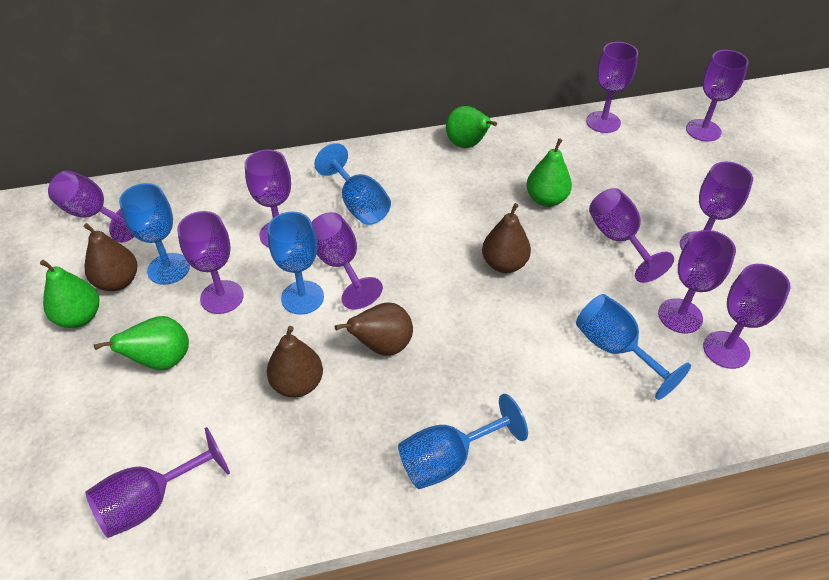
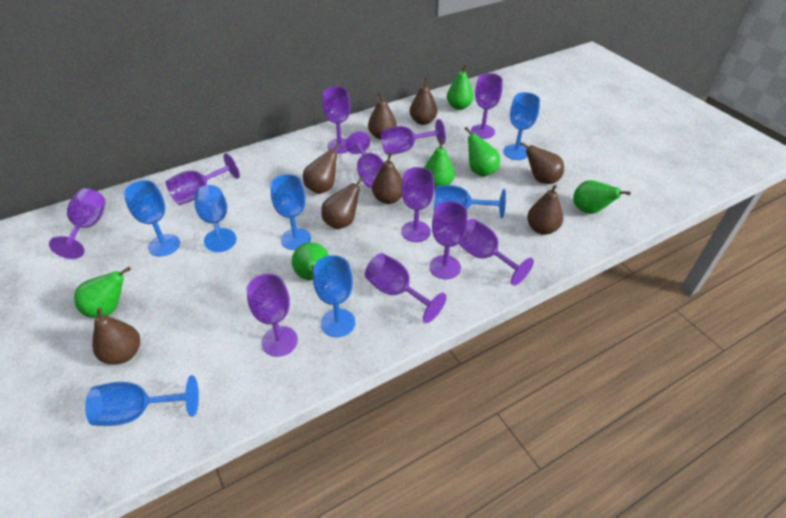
blue goblet: [119,183,190,285] [268,212,324,315] [314,143,391,225] [398,394,528,489] [576,294,691,400] = 5 -> [85,375,199,426] [124,180,180,256] [194,185,236,252] [270,174,311,250] [313,255,355,337] [434,185,506,218] [504,92,540,160] = 7
brown pear: [84,223,137,291] [267,326,323,397] [335,302,413,356] [482,203,531,273] = 4 -> [92,307,140,365] [303,143,341,194] [321,176,365,229] [368,92,397,139] [372,153,402,204] [410,78,437,125] [520,142,564,184] [527,184,563,235] = 8
green pear: [40,260,99,328] [94,316,189,370] [446,106,497,148] [526,138,572,207] = 4 -> [74,267,131,318] [292,242,329,280] [424,138,455,187] [447,64,474,110] [465,127,500,177] [573,180,631,214] = 6

